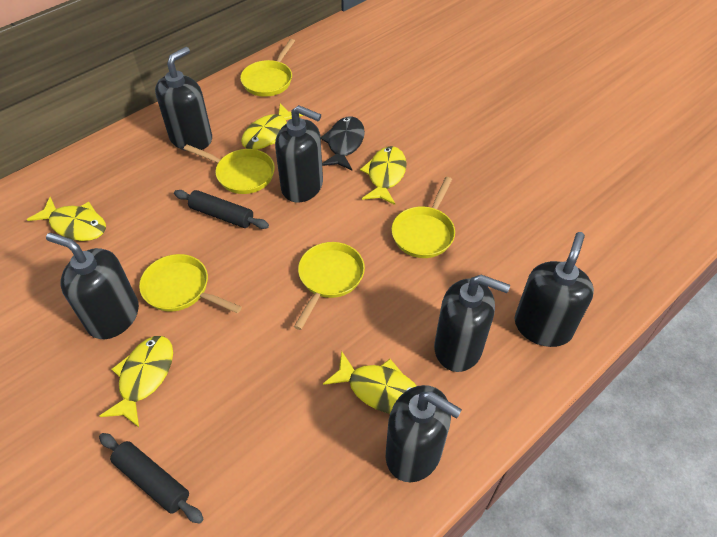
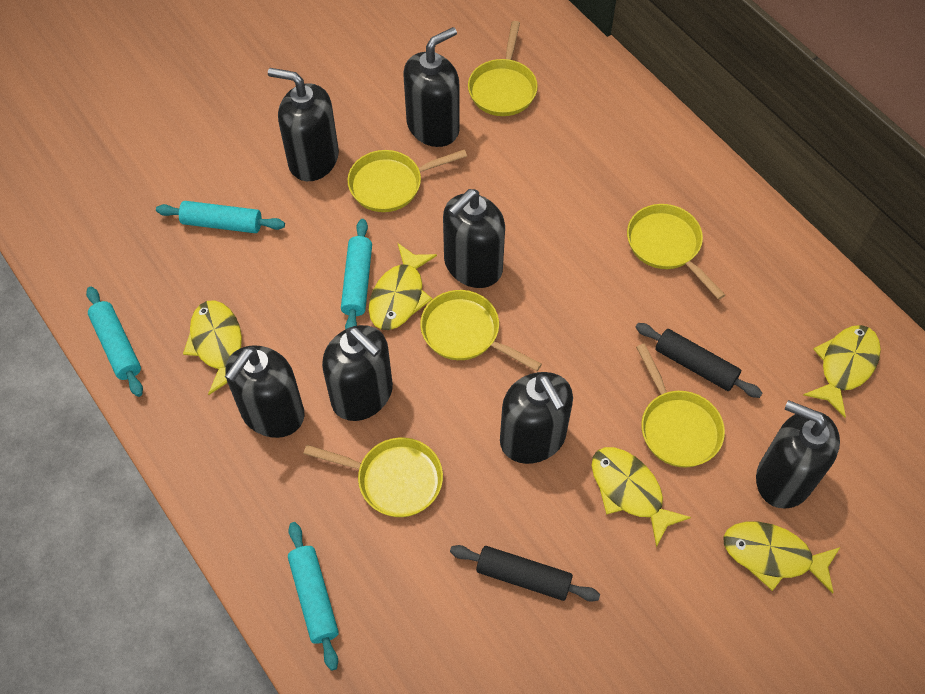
black fish: [321,117,365,170] = 1 -> none = 0
black soap dispenser: [46,233,139,339] [155,47,212,151] [275,105,323,203] [386,385,462,482] [434,275,510,372] [515,232,594,347] = 6 -> [225,345,305,438] [268,68,339,181] [322,325,393,421] [403,27,460,147] [443,189,505,288] [500,372,573,464] [756,400,840,509] = 7
turquoise rolling pin: none = 0 -> [86,286,143,397] [156,201,285,233] [288,522,339,671] [341,219,372,329] = 4
yellow pan: [139,254,242,313] [184,145,275,194] [240,39,295,97] [294,242,365,330] [391,177,455,258] = 5 -> [303,438,443,517] [347,149,467,212] [420,290,542,371] [468,21,538,116] [627,204,725,300] [636,343,725,467] = 6

